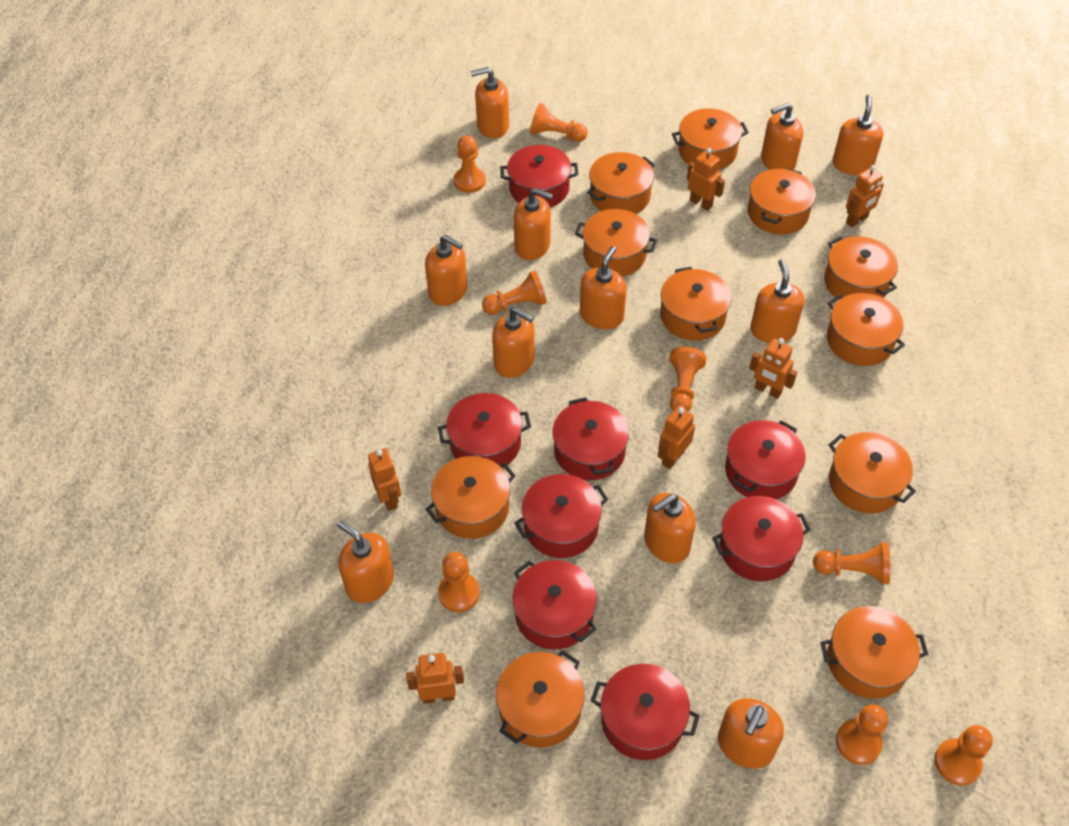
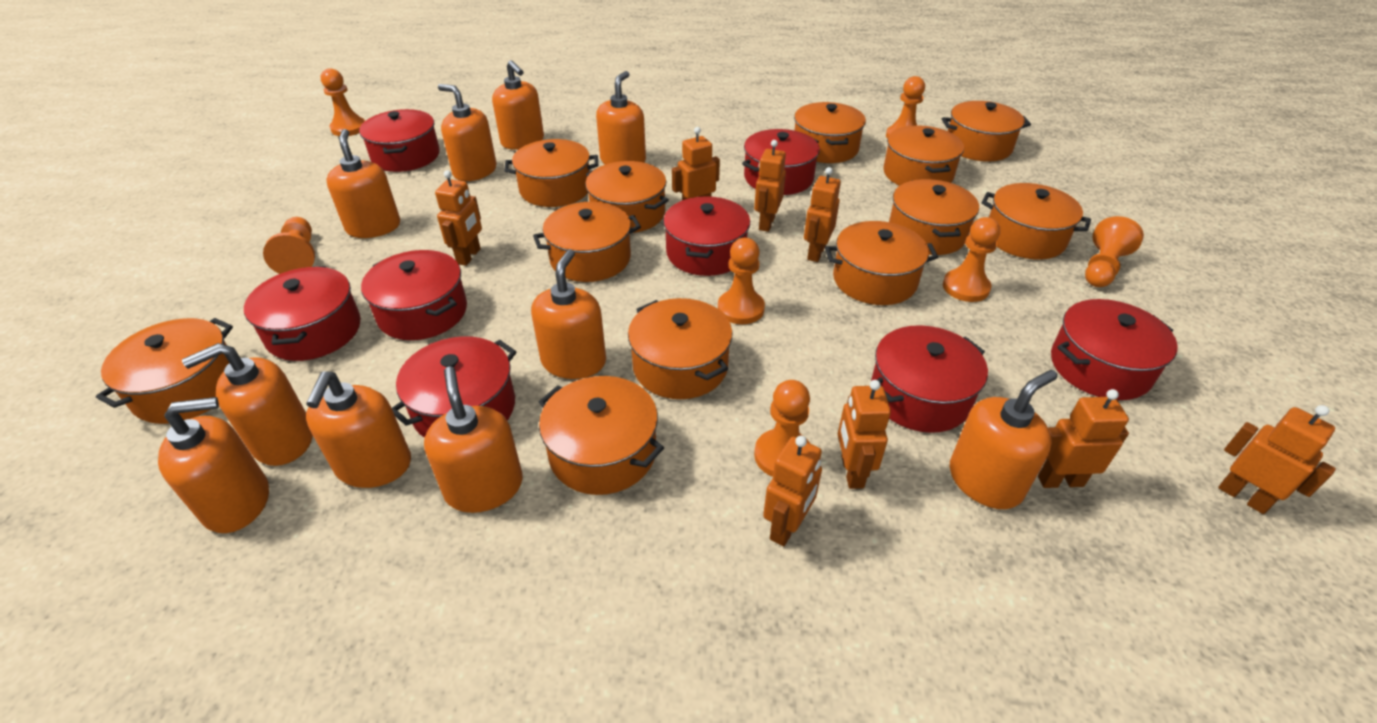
orange pawn: [438,552,480,612] [454,135,486,193] [482,271,547,315] [530,103,588,142] [669,347,707,412] [813,542,891,584] [836,704,888,765] [934,725,993,786] = 8 -> [263,217,315,274] [321,68,365,136] [718,238,765,324] [754,380,810,477] [886,76,925,139] [943,217,1000,302] [1085,216,1144,287] = 7
orange pot: [426,456,516,539] [496,650,585,748] [575,209,657,276] [587,152,655,214] [660,267,731,341] [672,108,749,170] [748,168,816,234] [821,606,928,699] [824,236,898,300] [827,293,905,366] [829,432,916,514] = 11 -> [96,318,233,424] [504,139,598,207] [533,202,641,282] [539,376,664,495] [585,161,669,233] [628,298,732,399] [794,102,866,163] [825,221,938,305] [884,125,964,186] [889,179,979,255] [942,101,1031,162] [982,183,1091,259] = 12
orange robot: [368,448,401,511] [406,653,464,704] [658,406,695,469] [687,148,725,211] [749,338,797,399] [846,165,884,227] = 6 -> [435,170,482,266] [672,127,720,200] [754,140,786,232] [763,436,822,546] [804,167,841,262] [838,380,891,489] [1038,389,1129,488] [1218,405,1336,514] = 8
orange soap dispenser: [337,520,394,603] [425,235,468,306] [471,67,509,139] [492,307,535,378] [514,188,553,260] [580,246,627,329] [644,493,696,563] [718,698,784,769] [750,259,804,343] [761,103,803,170] [832,95,884,175] = 11 -> [158,397,269,533] [182,343,313,466] [306,371,411,488] [326,129,400,238] [424,367,523,513] [438,84,497,181] [492,60,544,150] [531,249,606,379] [596,71,646,164] [950,370,1057,509] = 10

